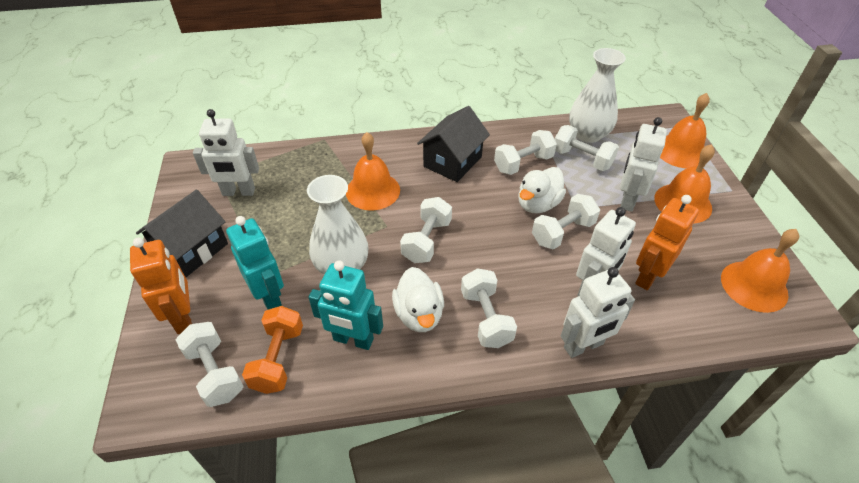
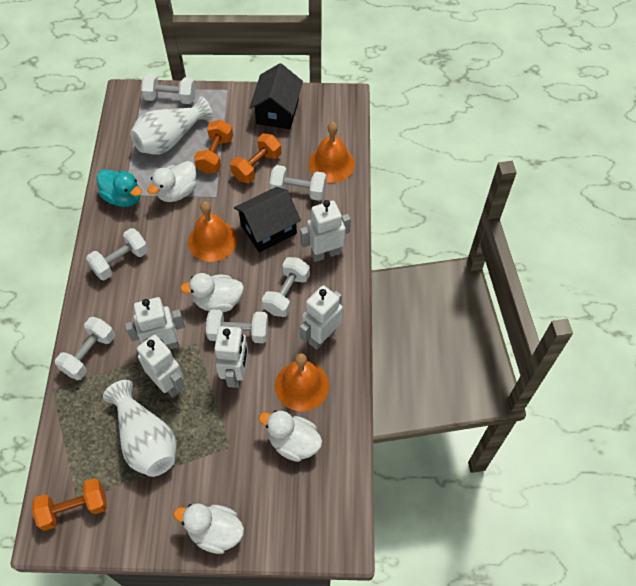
orange bell: [346,132,400,211] [654,144,715,224] [660,93,710,168] [721,229,799,313] = 4 -> [188,202,237,262] [275,353,329,412] [309,122,355,183] = 3
orange dumbbell: [242,306,303,394] = 1 -> [32,478,107,531] [194,120,233,174] [230,133,281,183] = 3
orange robot: [130,238,192,334] [635,195,699,290] = 2 -> none = 0
turquoise duck: none = 0 -> [97,169,142,207] = 1
turquoise robot: [226,216,284,309] [308,261,383,350] = 2 -> none = 0
white duck: [392,267,444,332] [518,167,566,214] = 2 -> [148,161,196,202] [174,503,244,554] [180,273,244,312] [259,411,322,462] = 4
white robot: [193,109,259,196] [561,267,635,358] [576,207,636,296] [620,117,667,212] = 4 -> [125,297,185,349] [137,335,185,397] [214,325,248,388] [300,200,351,262] [300,285,343,350] = 5

